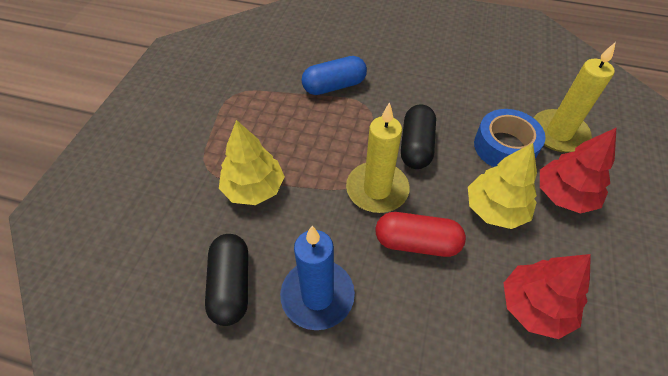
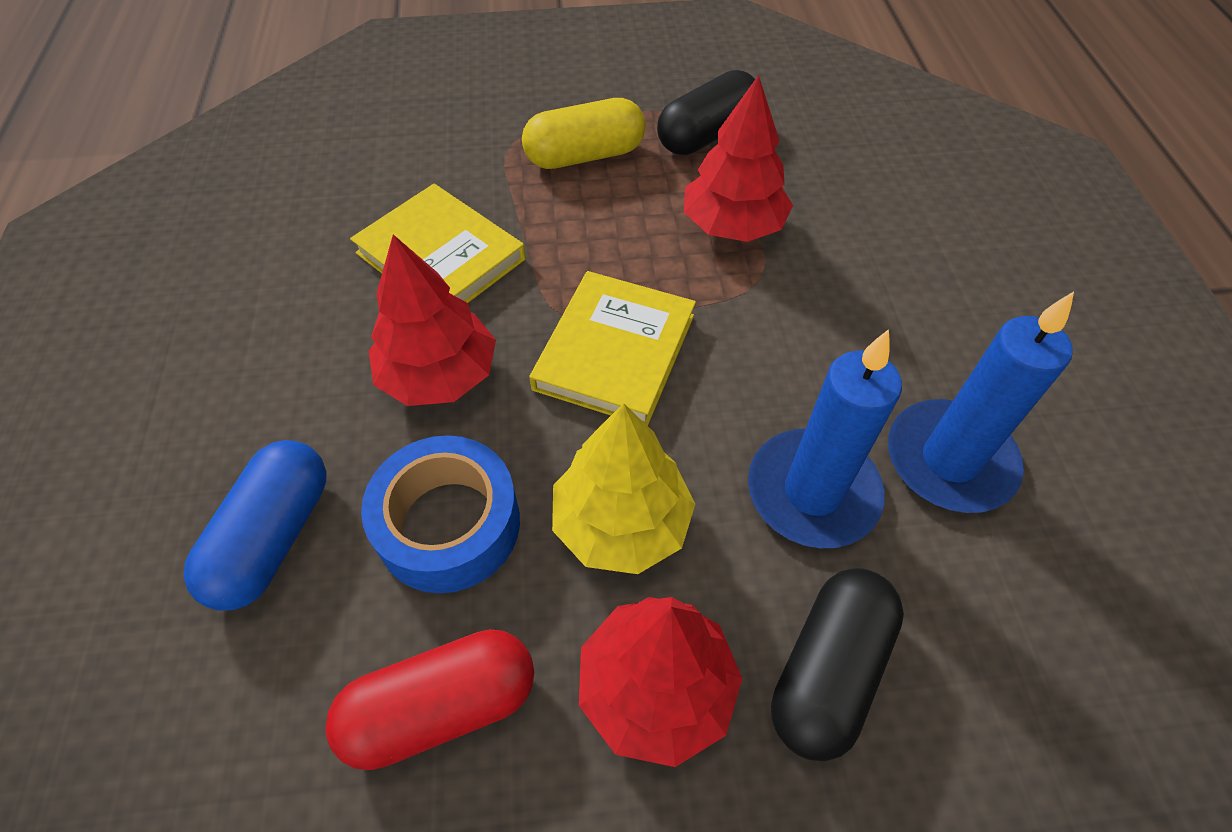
blue candle: [280,226,355,330] = 1 -> [748,329,902,548] [888,291,1074,513] = 2
red tree: [503,254,591,339] [540,128,616,214] = 2 -> [369,234,496,406] [579,597,742,767] [684,75,793,242] = 3
yellow book: none = 0 -> [350,184,526,303] [529,271,696,426] = 2
yellow candle: [346,102,410,213] [534,42,616,153] = 2 -> none = 0
yellow capsule: none = 0 -> [522,98,646,169] = 1
yellow tree: [219,120,285,205] [468,143,537,229] = 2 -> [552,403,695,574] = 1

